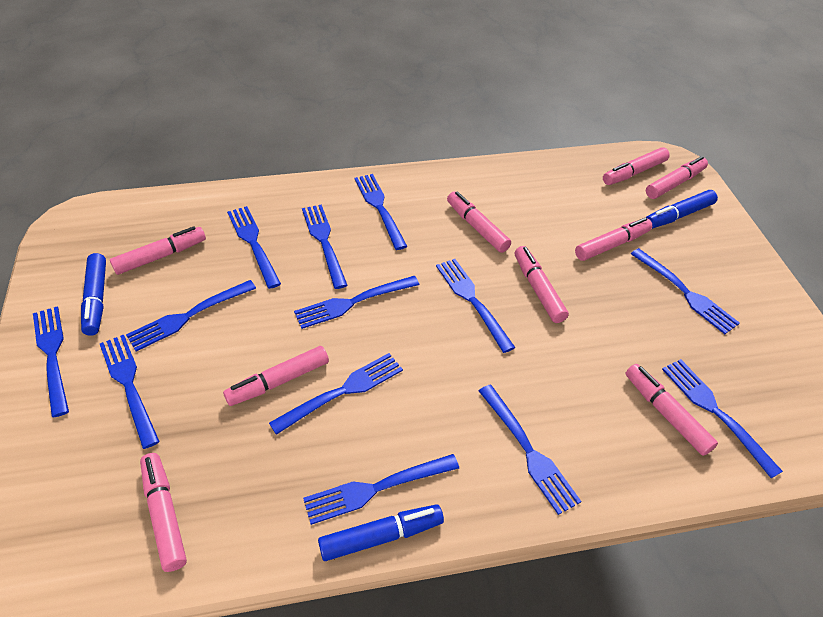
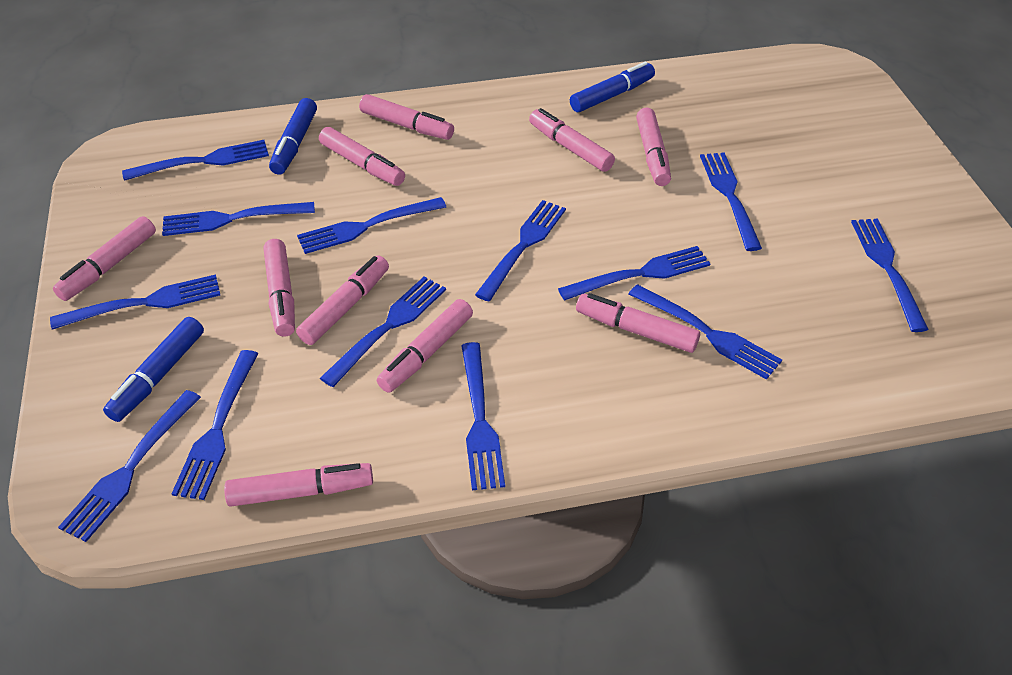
pink marker: [110,226,206,275] [140,453,187,572] [223,346,329,406] [447,191,511,253] [515,246,569,323] [575,218,652,261] [603,147,670,185] [625,364,718,456] [646,156,708,199] = 9 -> [53,216,156,301] [224,463,373,507] [264,239,295,337] [296,256,389,345] [319,127,405,186] [359,94,454,140] [377,299,473,393] [529,108,615,172] [576,293,700,353] [636,107,671,186] = 10

